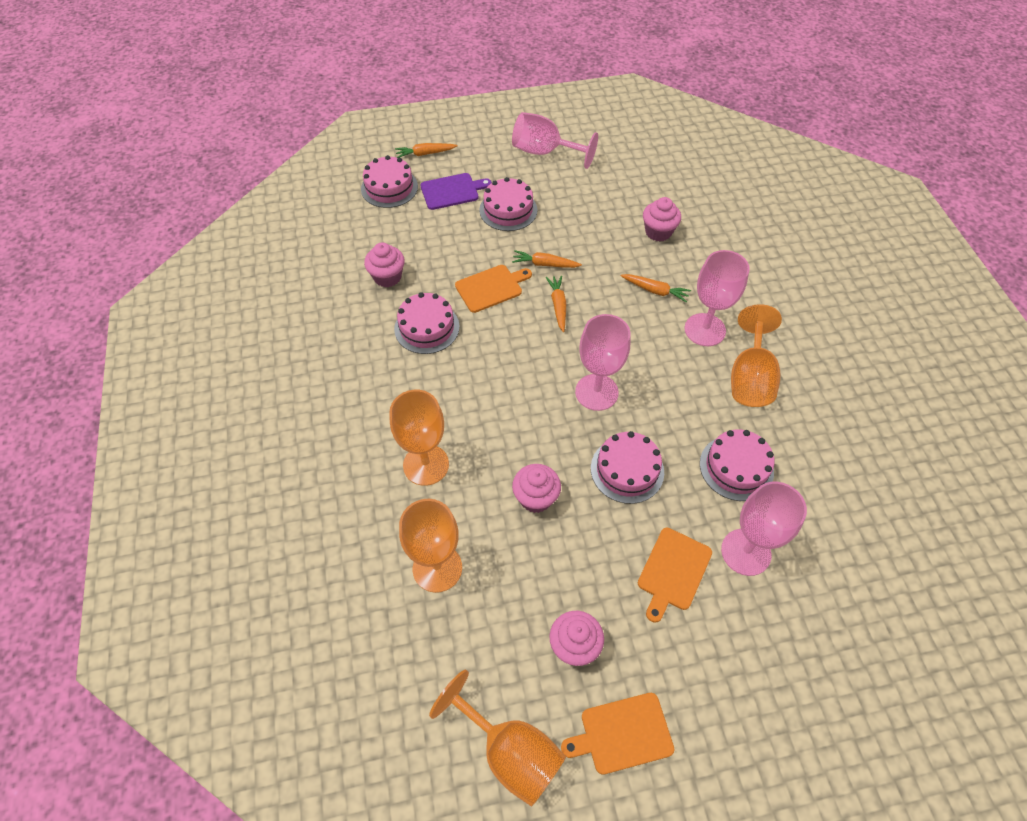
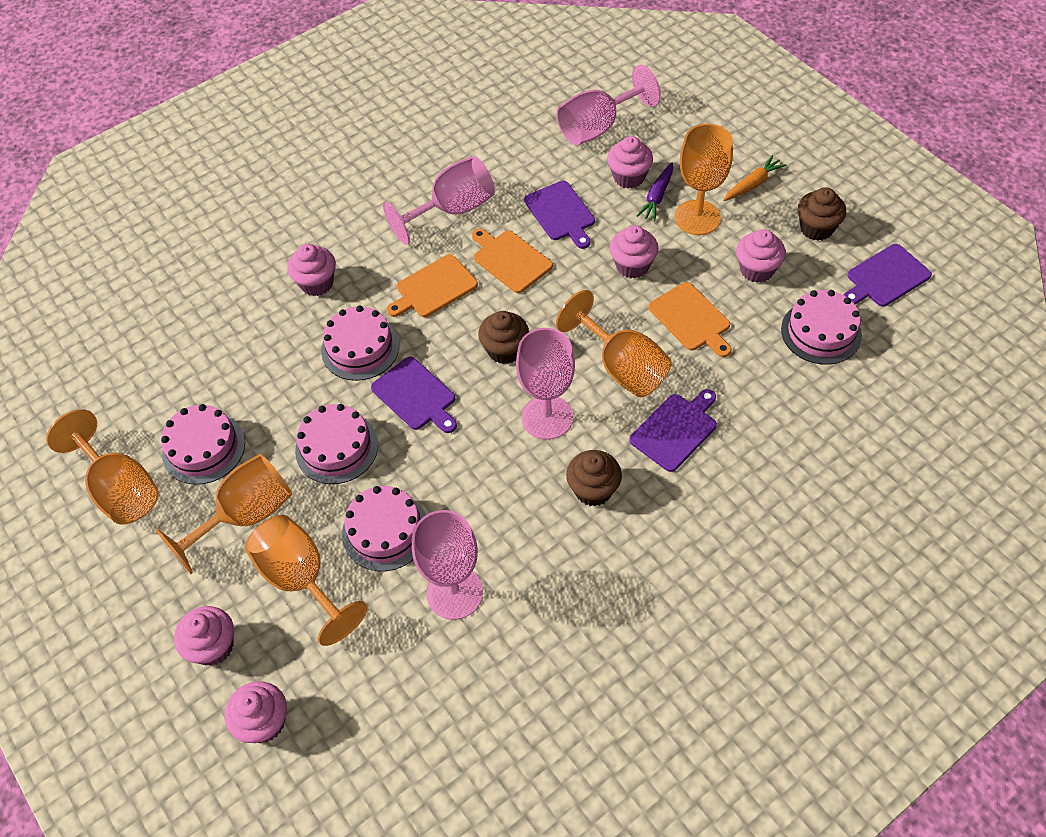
brown cupcake: none = 0 -> [478,311,529,364] [566,450,622,506] [798,187,846,241] = 3
orange carrot: [395,143,457,158] [512,250,582,268] [546,275,566,332] [621,274,691,302] = 4 -> [723,155,787,201] = 1
orange goblet: [390,390,449,486] [399,499,462,593] [429,670,566,807] [731,304,782,407] = 4 -> [46,409,159,524] [155,454,292,574] [245,515,368,646] [556,290,672,397] [675,124,733,235] = 5
pink cupcake: [364,242,405,287] [512,464,561,513] [549,611,604,666] [643,197,681,242] = 4 -> [174,606,234,666] [225,681,287,743] [287,244,336,296] [607,136,653,188] [610,225,658,278] [736,229,786,283] = 6
purple carrot: none = 0 -> [637,162,673,221] = 1
purple cutting board: [420,173,492,210] = 1 -> [371,357,457,433] [524,181,595,249] [629,389,717,472] [844,244,932,307] = 4

